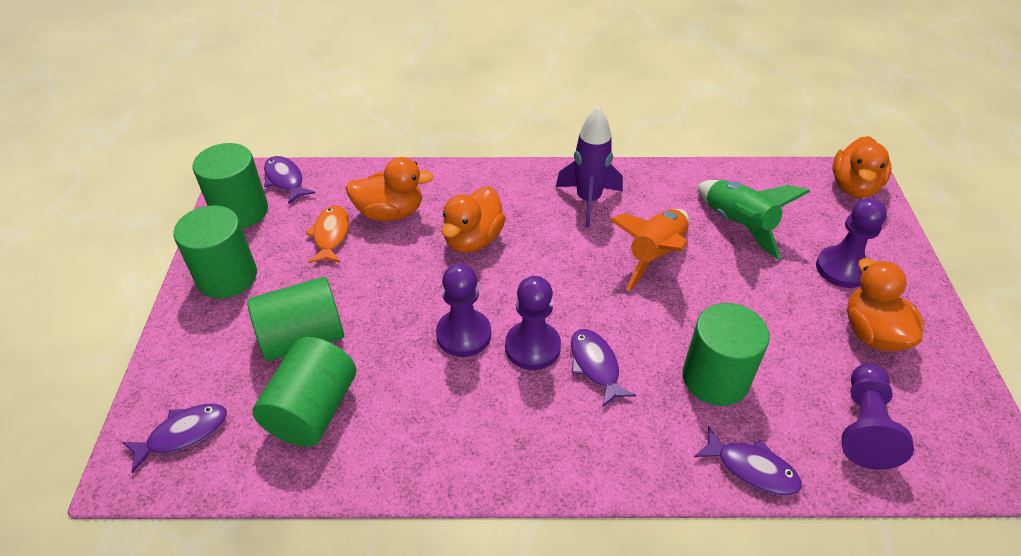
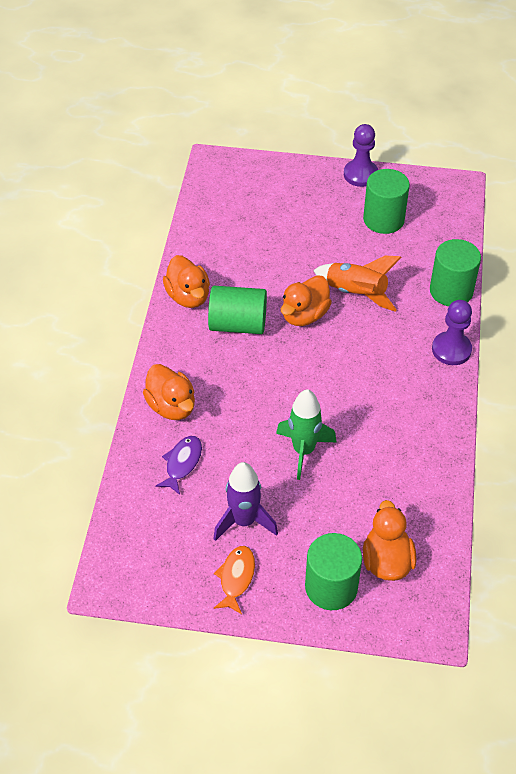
green cylinder: [173,206,257,299] [193,143,268,229] [247,277,344,361] [252,337,356,447] [683,303,770,406] = 5 -> [208,286,267,334] [305,533,362,610] [363,169,410,234] [430,239,481,306] = 4
purple fish: [122,404,227,473] [264,156,315,204] [571,329,636,408] [694,426,802,495] = 4 -> [155,436,202,495] = 1
purple pawn: [436,263,491,357] [505,276,561,370] [816,198,887,288] [841,363,914,469] = 4 -> [344,124,378,187] [432,300,472,365] = 2

